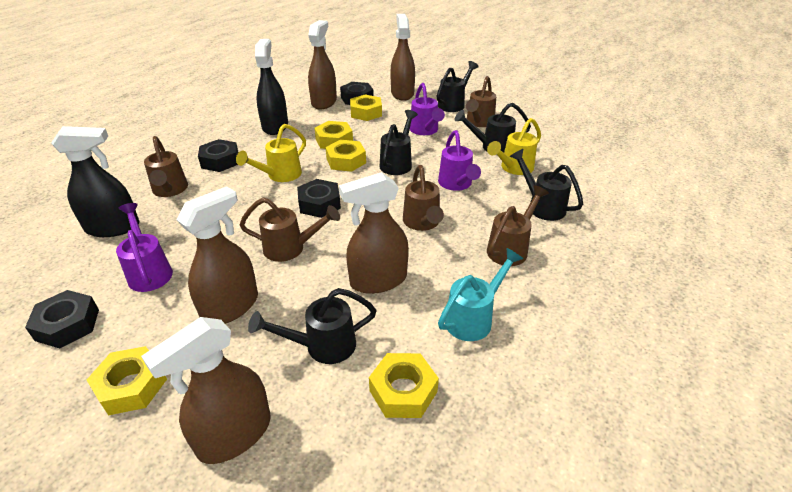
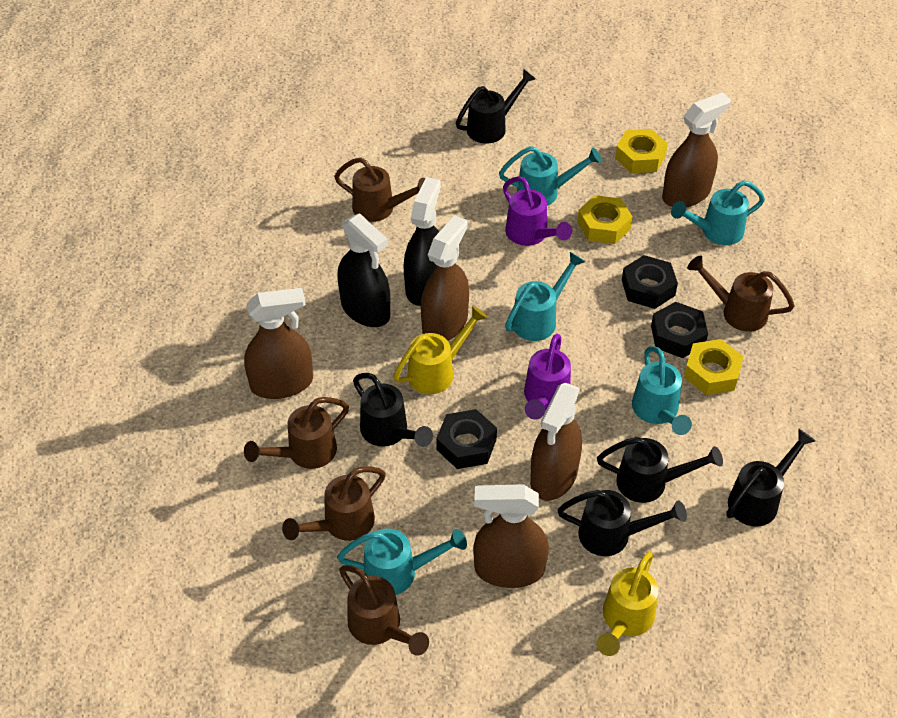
black nut: [25,290,99,348] [198,139,239,172] [297,179,341,218] [340,82,374,105] = 4 -> [436,409,497,469] [622,255,678,309] [651,302,708,358] = 3
purple watering can: [116,203,173,292] [410,83,445,135] [438,130,481,191] = 3 -> [503,176,572,246] [524,334,571,420] = 2
turquoise watering can: [438,248,523,341] = 1 -> [337,528,467,595] [499,146,602,206] [505,252,585,341] [632,346,692,435] [671,180,765,245] = 5
yellow nut: [87,346,167,415] [314,121,353,149] [325,140,366,172] [350,94,382,121] [369,353,439,418] = 5 -> [577,195,633,244] [615,129,668,173] [684,339,743,395] = 3

